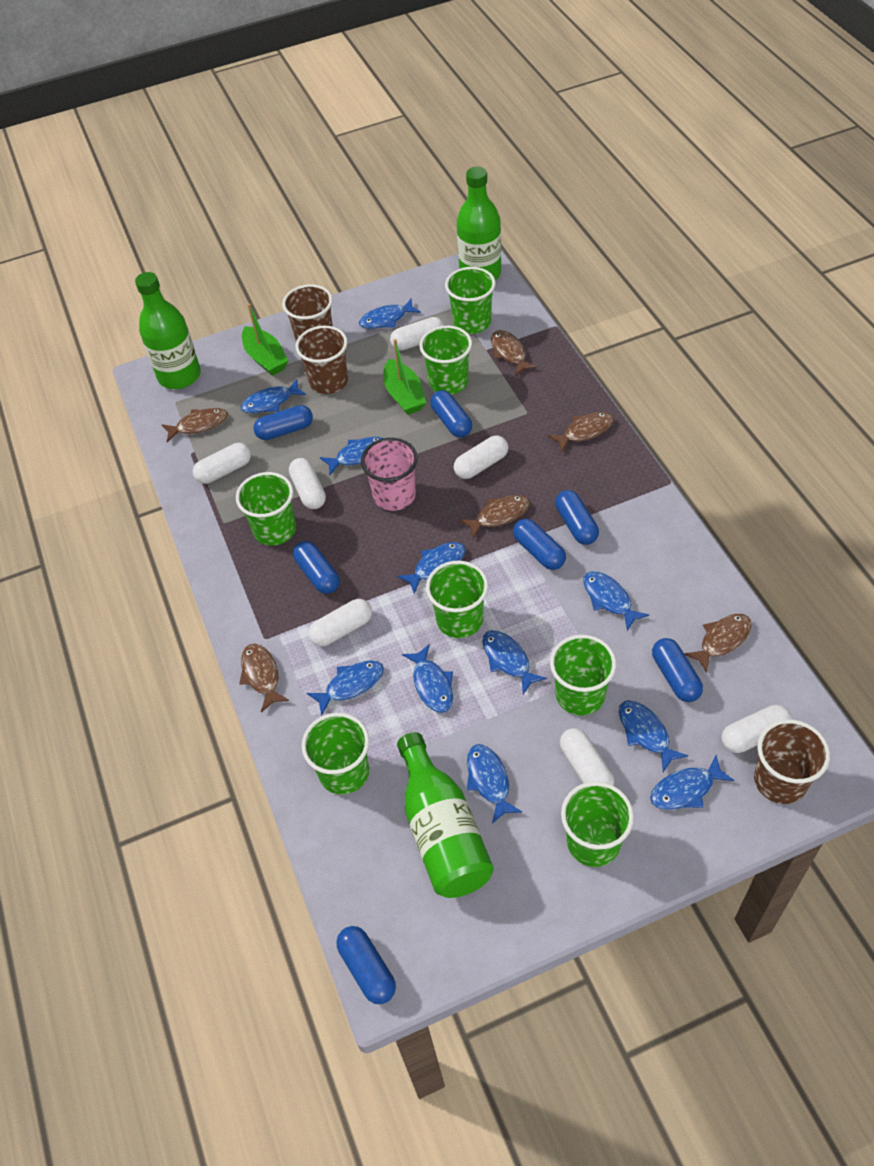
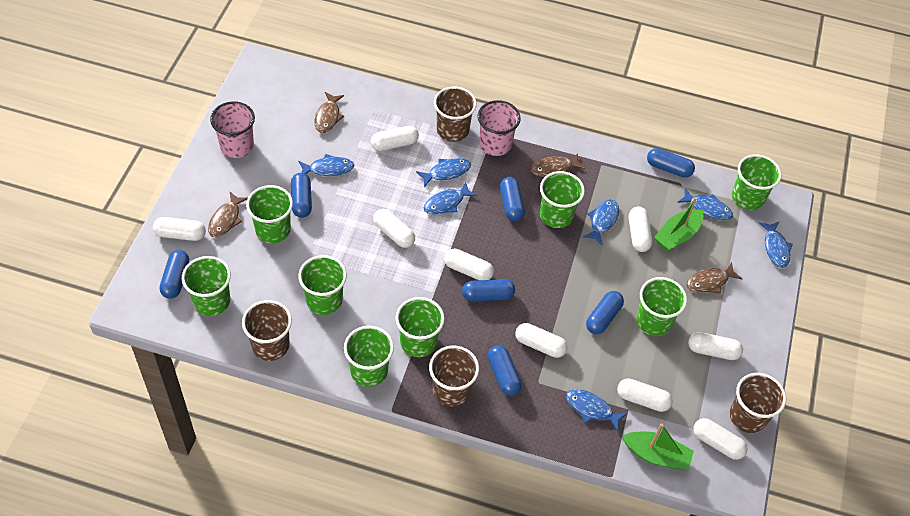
blue fish: [241,379,306,413] [307,660,384,716] [320,437,384,475] [359,299,421,329] [397,542,465,594] [402,644,453,713] [467,744,522,824] [482,630,547,694] [583,571,649,631] [619,700,688,772] [650,755,735,810] = 11 -> [298,154,354,176] [416,158,471,187] [424,181,477,214] [566,389,628,432] [583,200,619,245] [677,188,733,220] [759,222,793,268] = 7
brown cup: [282,284,333,341] [296,326,348,394] [754,719,830,804] = 3 -> [242,300,292,361] [429,346,479,407] [434,86,477,142] [730,373,786,433] = 4
brown fish: [161,408,228,442] [239,644,289,712] [460,495,530,538] [491,330,537,376] [548,412,614,452] [684,614,752,673] = 6 -> [208,191,248,237] [315,92,344,133] [530,153,585,177] [687,262,742,293] = 4
green bottle: [135,272,201,389] [397,732,494,898] [457,167,501,280] = 3 -> none = 0
green cup: [236,472,296,546] [302,713,369,795] [419,326,472,394] [426,561,488,638] [445,267,496,334] [550,635,616,715] [561,782,634,867] = 7 -> [182,256,231,316] [246,185,293,243] [298,255,347,315] [344,326,394,387] [396,297,445,357] [540,171,585,228] [636,277,687,336] [732,154,782,210] = 8
pink cup: [361,438,418,511] = 1 -> [210,101,255,158] [478,100,521,156] = 2
white capsule: [193,443,251,484] [289,458,326,509] [308,599,372,647] [390,317,445,351] [454,435,508,479] [560,728,615,786] [721,705,792,753] = 7 -> [153,217,206,241] [371,126,419,151] [373,209,415,248] [444,249,494,280] [515,323,568,358] [617,378,673,412] [629,206,652,252] [688,332,743,360] [693,418,747,460] = 9

